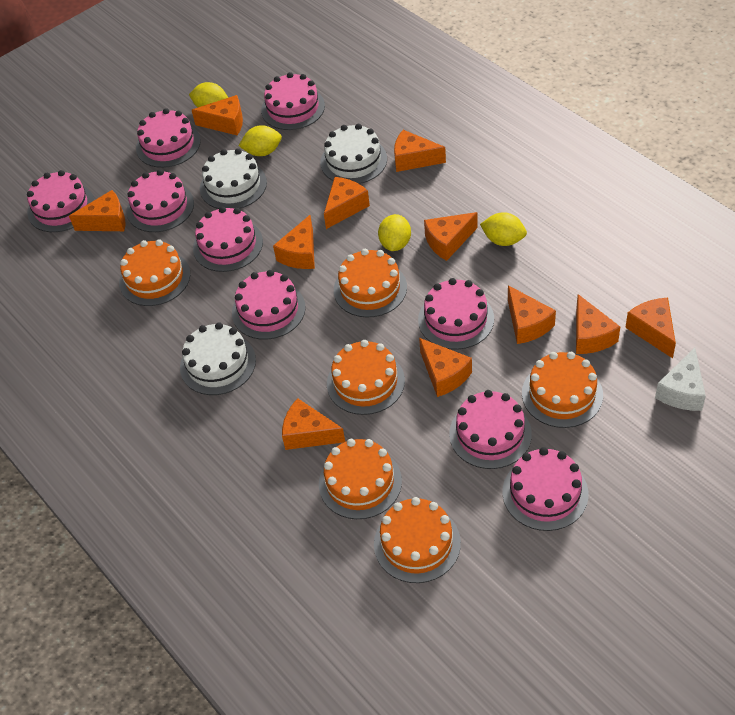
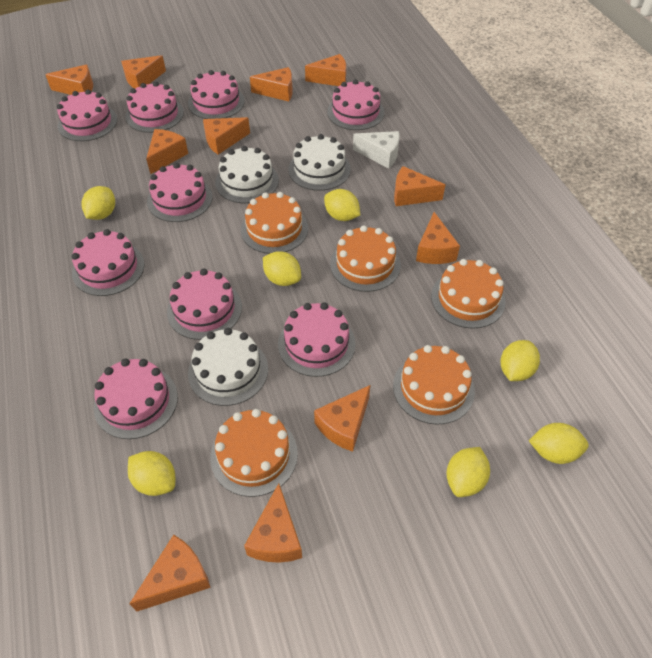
orange cake: [119,239,190,306] [319,439,402,519] [327,340,405,415] [334,249,407,318] [374,497,461,583] [522,352,603,428] = 6 -> [210,409,298,497] [241,192,308,254] [330,225,401,292] [393,345,475,425] [431,259,506,329] = 5
yellow lemon: [189,82,228,107] [239,125,282,156] [378,214,411,251] [480,212,527,246] = 4 -> [81,186,115,220] [128,451,175,496] [263,251,301,286] [324,189,360,221] [446,447,490,497] [501,340,540,381] [529,423,589,464] = 7

